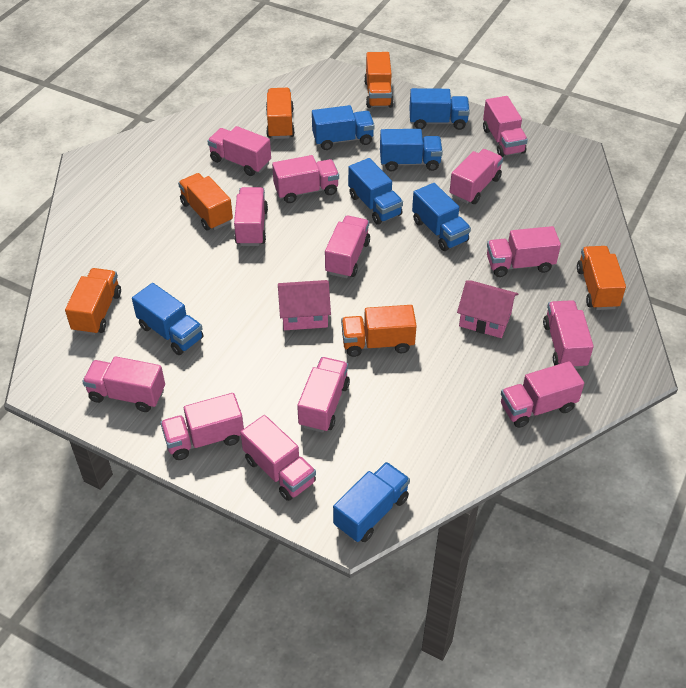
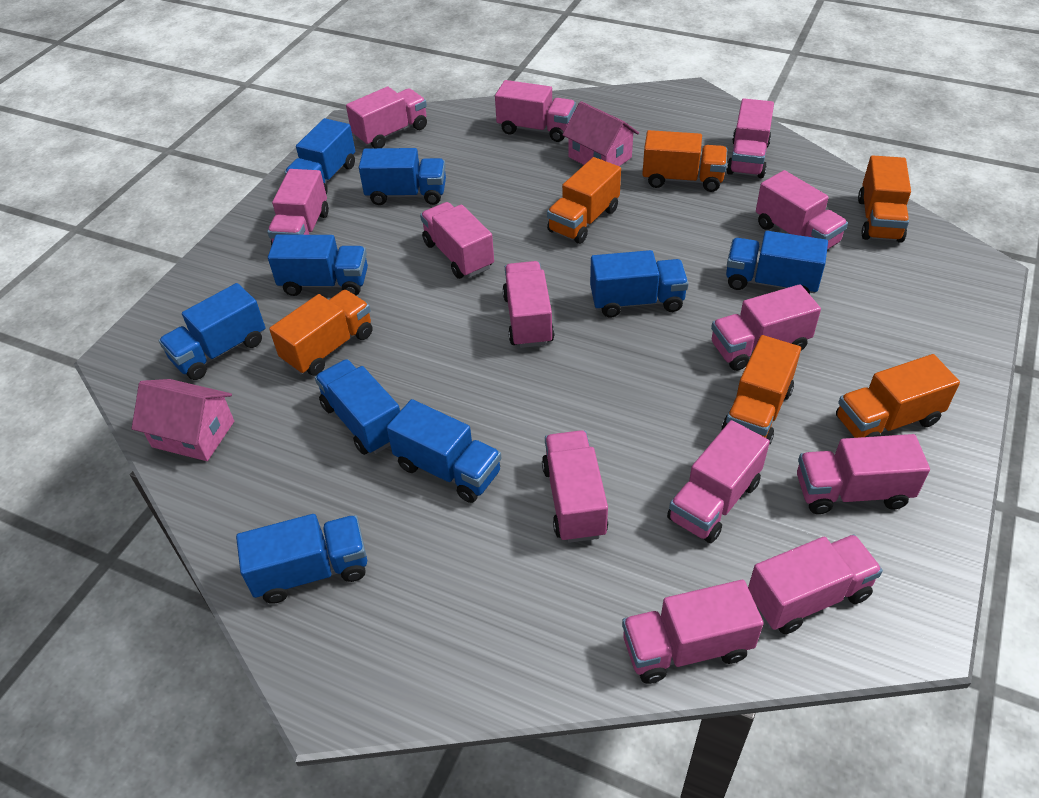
blue truck: [132,283,203,355] [312,105,375,150] [333,462,410,542] [348,158,403,225] [380,129,443,171] [409,88,470,130] [412,183,471,251] = 7 -> [159,283,265,380] [236,514,367,604] [268,234,368,296] [285,118,355,195] [315,359,400,455] [359,148,446,205] [386,399,501,503] [590,250,689,318] [726,231,828,294] = 9

